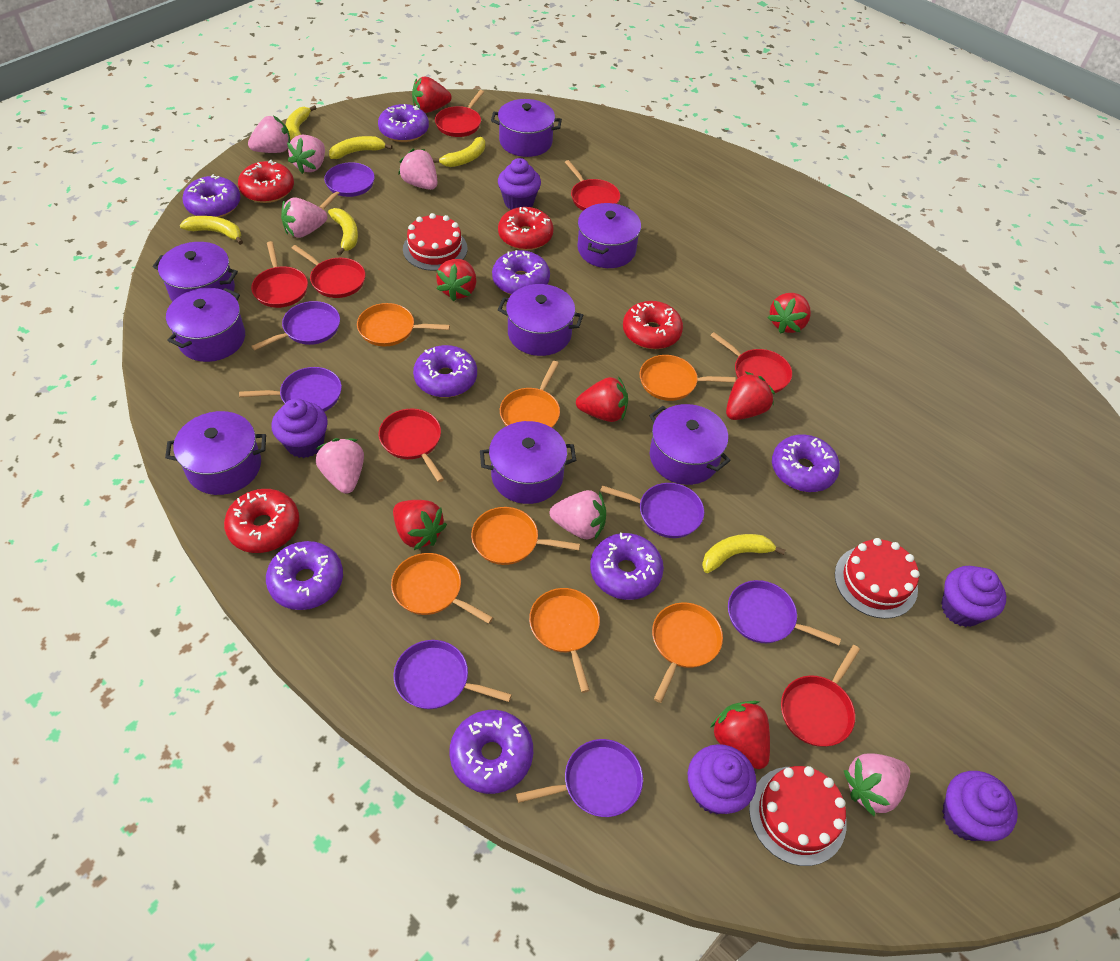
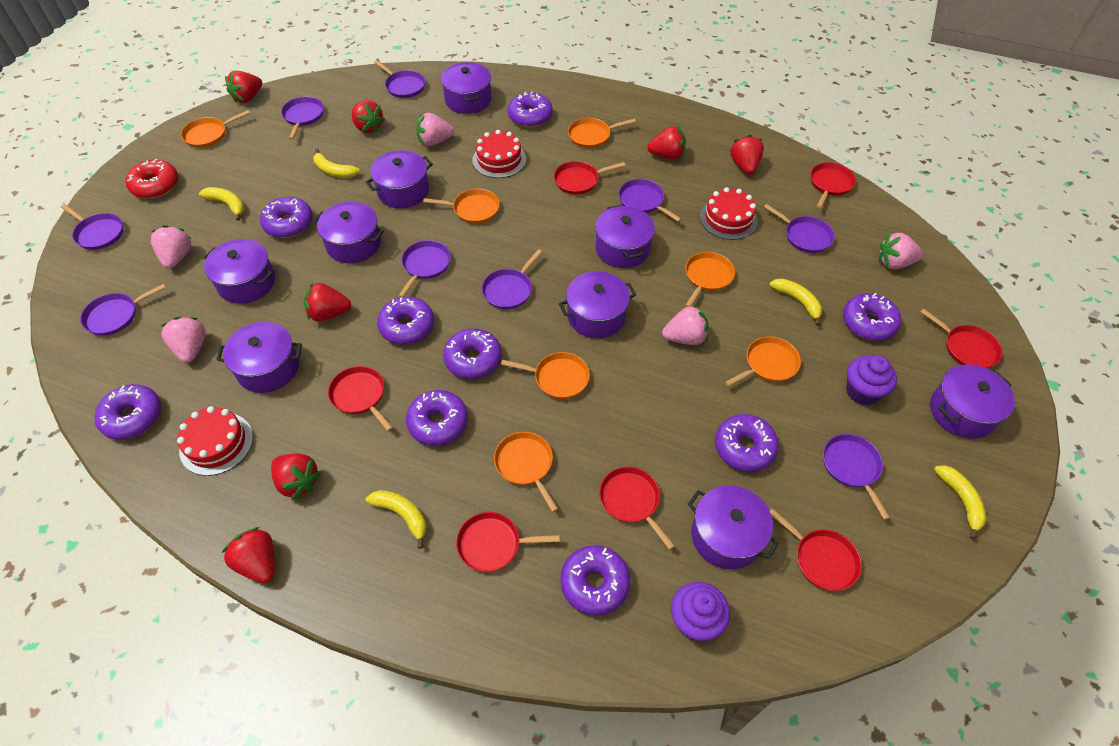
pink strawberry: [248,115,291,153] [281,197,327,238] [287,135,325,174] [316,438,364,494] [398,149,437,190] [550,490,606,540] [844,754,910,817] = 7 -> [151,225,192,269] [161,317,206,363] [416,113,454,146] [662,305,709,345] [879,232,923,269] = 5
purple cupcake: [271,398,328,458] [498,158,541,210] [688,744,757,815] [941,566,1006,627] [942,771,1018,841] = 5 -> [671,582,730,641] [846,355,897,405] = 2
purple donut: [182,174,241,217] [266,541,343,610] [378,104,429,142] [413,345,477,398] [449,710,533,794] [492,250,550,295] [590,533,664,600] [772,434,840,492] = 8 -> [94,384,161,440] [260,197,313,238] [377,297,434,345] [406,390,468,446] [443,328,502,379] [508,91,553,127] [560,545,631,616] [715,414,779,472] [843,293,901,341] = 9
purple pan: [239,367,342,412] [251,301,340,350] [319,162,375,210] [394,640,512,709] [516,739,643,817] [600,483,704,538] [728,580,841,645] = 7 -> [61,204,123,250] [80,284,166,336] [281,97,324,140] [374,60,426,98] [398,240,451,297] [482,249,542,309] [619,179,682,222] [764,204,835,253] [823,434,890,520] = 9
purple pot: [153,242,238,302] [165,411,266,495] [166,288,245,362] [480,421,576,504] [491,99,562,157] [498,284,583,356] [577,203,641,268] [649,404,730,485] = 8 -> [204,239,275,304] [216,322,302,393] [313,201,384,264] [366,150,433,208] [441,62,492,114] [559,271,636,339] [595,205,655,268] [688,485,779,570] [930,364,1015,439] = 9
red donut: [224,489,299,553] [238,160,294,203] [498,207,554,250] [623,301,683,349] = 4 -> [126,159,178,199] = 1
yellow banana: [180,216,243,245] [285,105,317,141] [328,208,358,256] [329,136,393,159] [432,137,485,167] [702,534,785,573] = 6 -> [199,187,244,221] [313,148,360,178] [366,490,426,549] [769,278,822,326] [934,465,987,540] = 5

